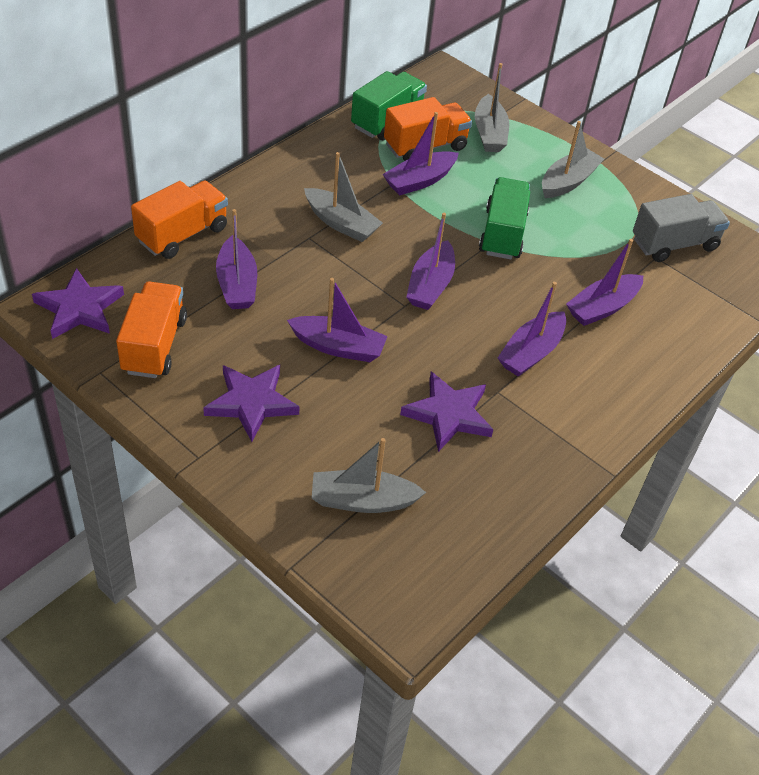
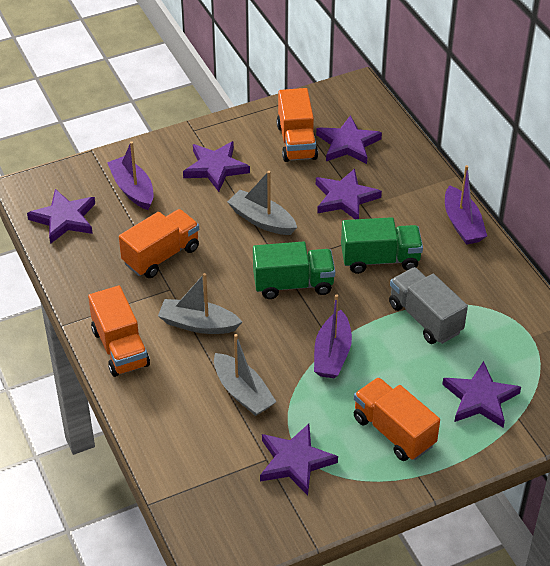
grey boat: [304,152,383,242] [312,438,426,513] [475,63,509,152] [542,121,604,198] = 4 -> [158,273,242,334] [214,334,277,416] [227,171,297,235] = 3
orange truck: [116,281,187,378] [131,181,228,259] [384,97,472,161] = 3 -> [88,286,150,377] [119,209,199,278] [277,88,318,162] [354,377,440,461] = 4
purple boat: [216,209,257,309] [287,278,388,362] [382,112,459,195] [406,213,455,310] [498,282,566,377] [566,239,643,326] = 6 -> [107,141,154,210] [314,294,352,378] [445,165,487,245] = 3
purple star: [32,268,124,339] [203,365,300,442] [400,372,493,452] = 3 -> [27,189,95,244] [183,141,250,192] [260,424,338,495] [316,115,382,164] [316,168,382,219] [442,361,521,428] = 6

